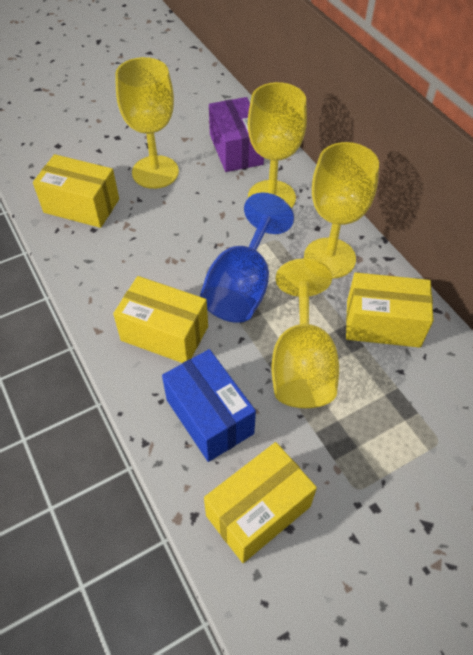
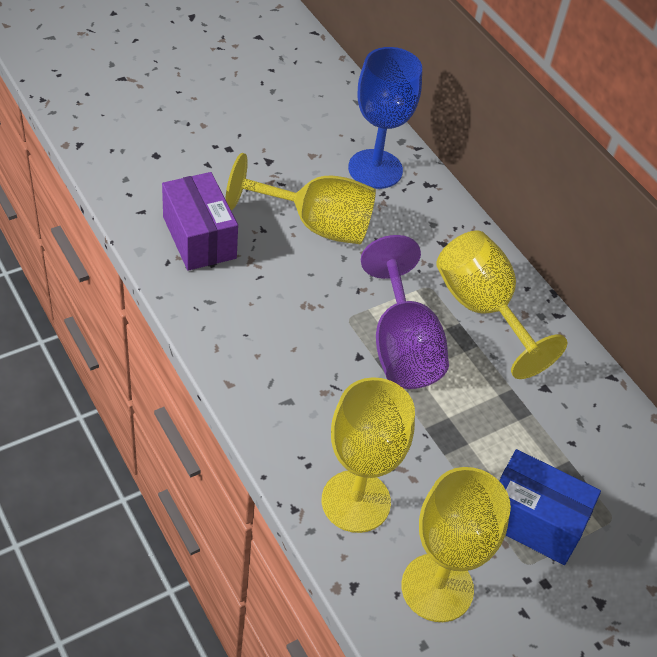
purple goblet: none = 0 -> [361,235,449,389] = 1
yellow box: [33,154,119,228] [113,276,208,363] [204,442,317,563] [346,272,434,348] = 4 -> none = 0

